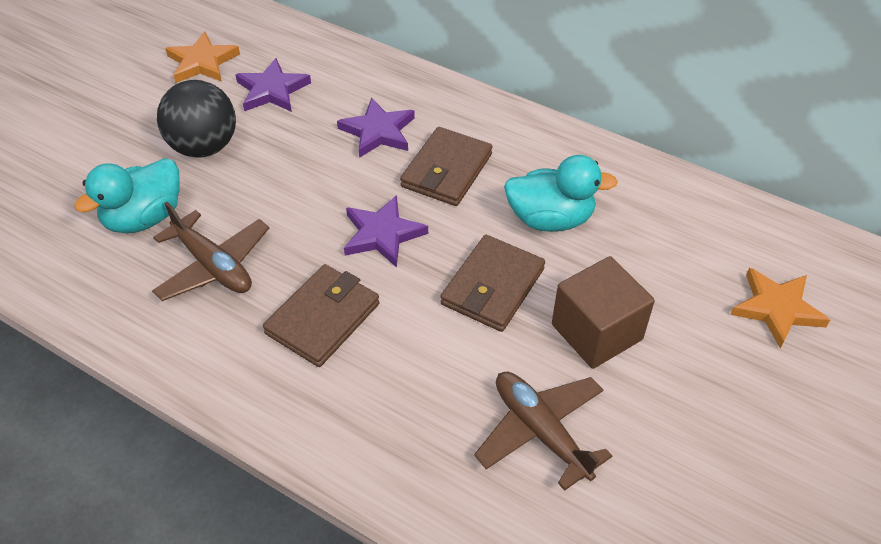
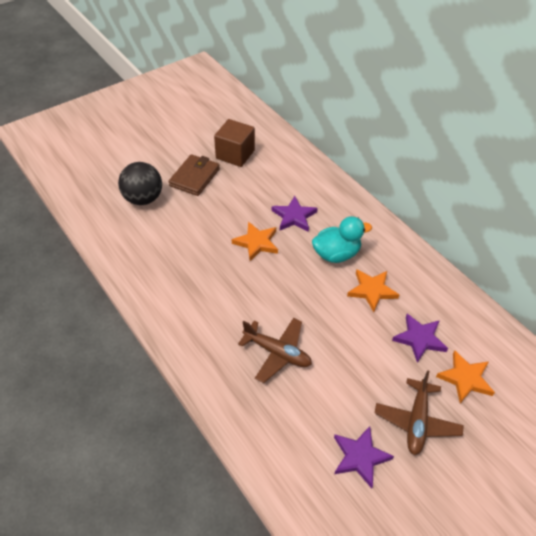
brown wallet: [263,264,380,367] [400,127,493,206] [440,235,545,332] = 3 -> [169,154,220,196] = 1
orange star: [165,31,240,83] [730,268,830,348] = 2 -> [232,222,278,261] [347,269,399,312] [436,351,495,403] = 3
turquoise duck: [74,158,180,233] [504,155,618,232] = 2 -> [312,216,372,263] = 1

